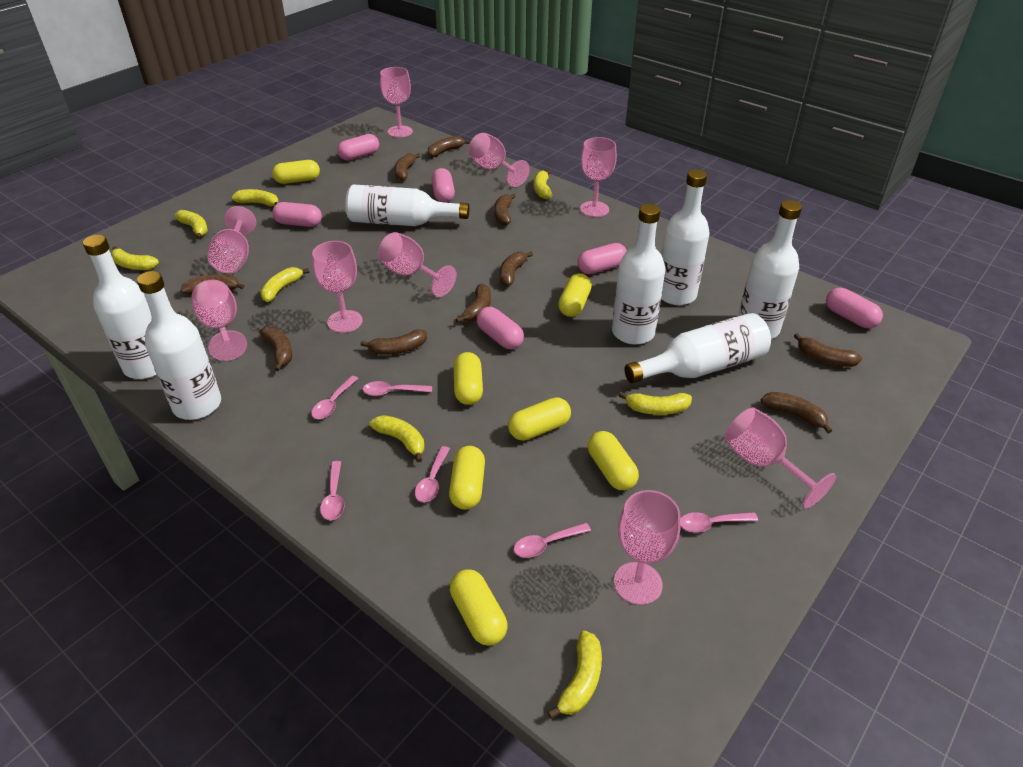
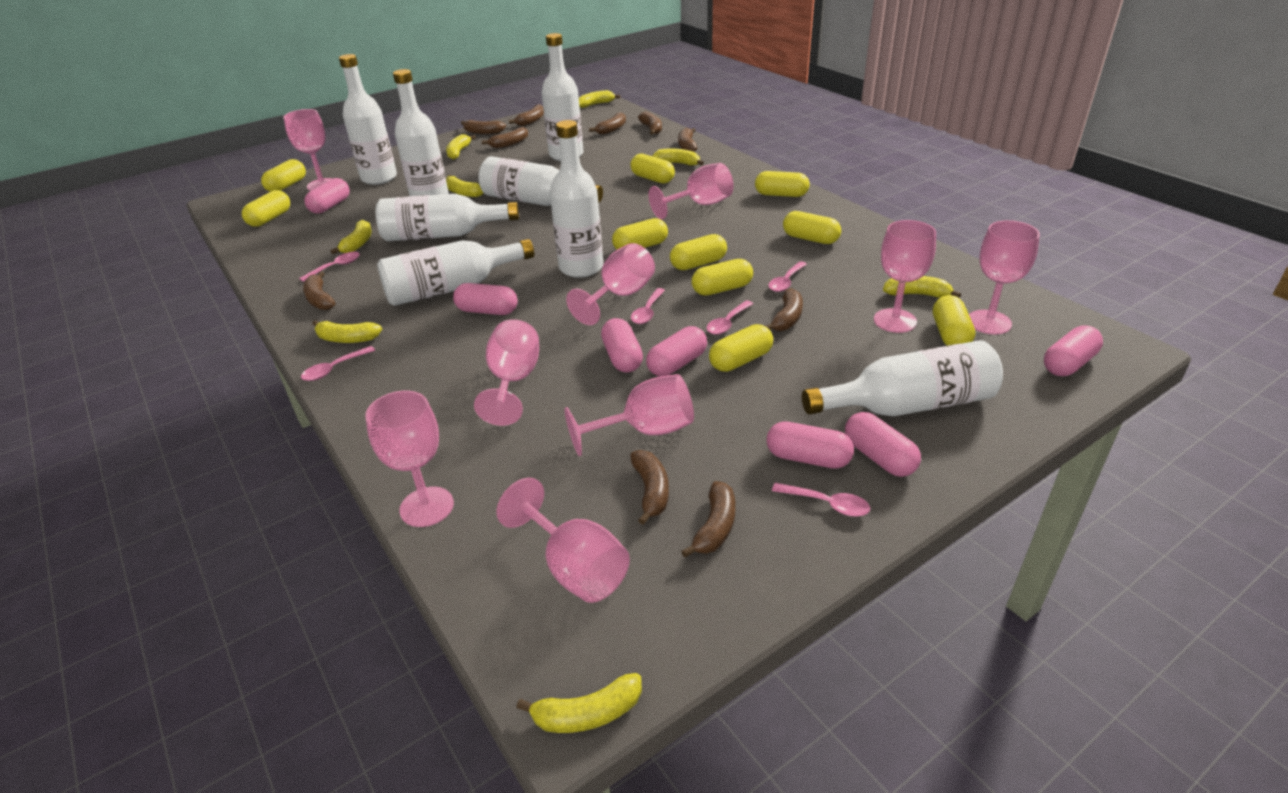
pink capsule: [272,202,322,227] [337,134,379,161] [431,168,455,203] [477,307,524,349] [578,243,627,274] [826,288,883,328] = 6 -> [304,178,350,214] [453,283,518,315] [601,318,643,373] [646,326,707,376] [766,421,854,469] [845,412,921,477] [1044,325,1103,376] = 7
white bottle: [83,234,156,379] [137,271,221,420] [345,184,469,226] [612,204,665,345] [624,313,771,383] [661,169,710,305] [738,200,802,339] = 7 -> [339,54,397,185] [376,194,519,241] [377,239,534,306] [393,69,449,196] [478,156,603,206] [541,33,584,161] [550,120,603,278] [802,340,1003,416] = 8
yellow capsule: [272,160,320,184] [449,446,485,510] [450,569,507,646] [454,352,483,405] [508,397,571,441] [558,273,592,317] [588,431,639,490] = 7 -> [242,190,290,227] [261,159,306,192] [612,218,668,250] [630,154,675,184] [670,234,727,270] [692,259,753,296] [709,324,773,372] [755,171,810,197] [783,211,841,244] [933,295,975,346] = 10

